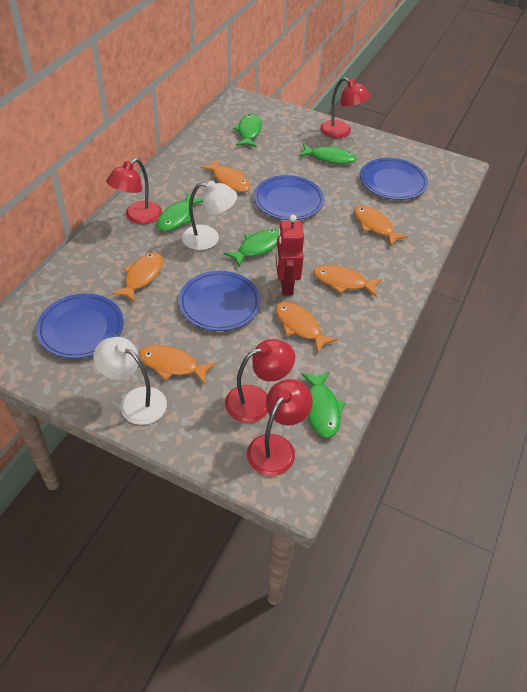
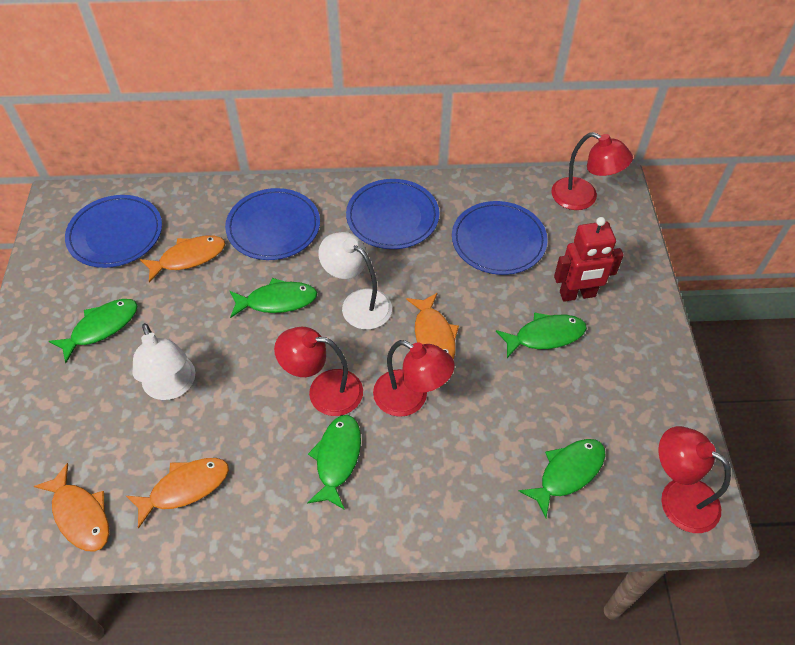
orange fish: [112,253,163,303] [139,345,216,385] [201,159,250,192] [276,302,338,353] [313,265,382,297] [354,205,408,246] = 6 -> [34,463,109,552] [126,458,229,529] [140,235,225,283] [406,293,459,360] = 4

